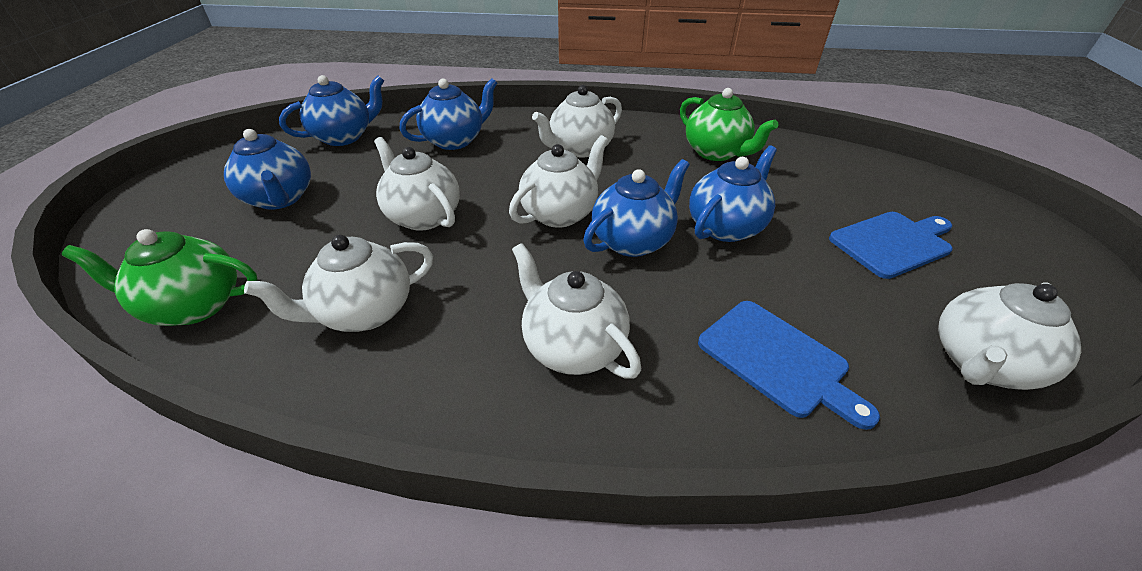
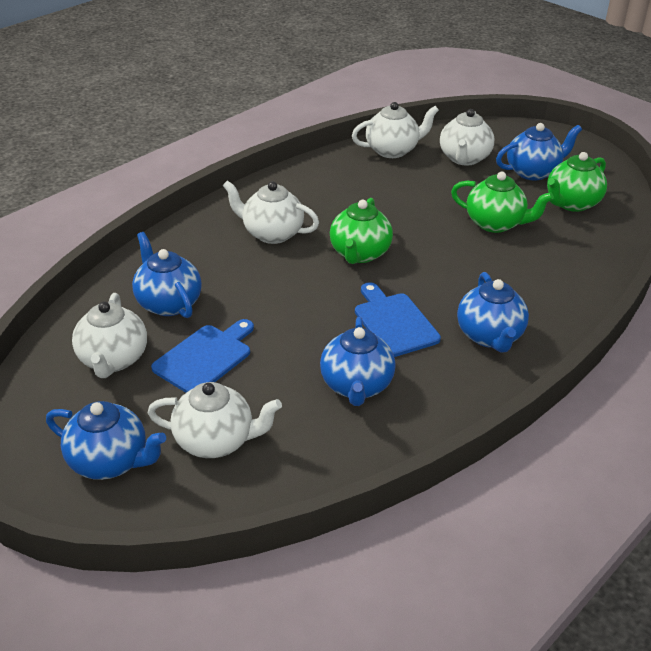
green teapot: [62,229,258,326] [680,88,779,161] = 2 -> [330,198,393,264] [451,171,554,233] [547,152,607,212] = 3
white teapot: [244,235,433,332] [374,137,460,231] [509,135,608,228] [512,243,641,379] [532,85,622,158] [938,282,1081,390] = 6 -> [72,293,147,378] [148,382,282,458] [222,180,319,244] [352,102,439,158] [440,109,494,166] = 5

